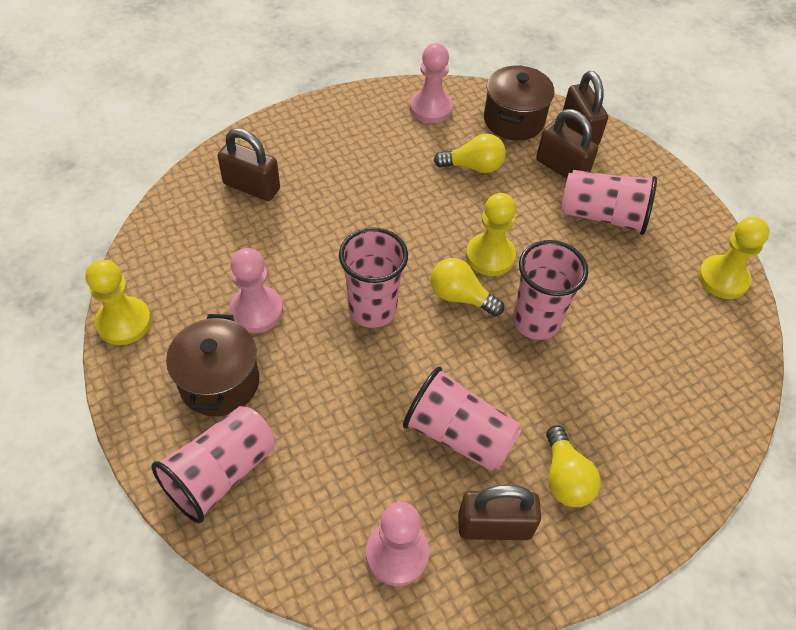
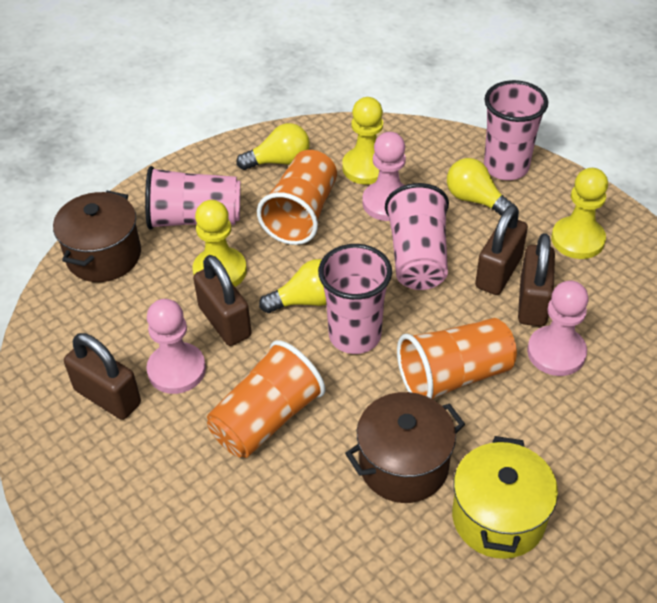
orange cup: none = 0 -> [207,340,325,458] [257,150,337,245] [397,318,517,399] = 3
pink cup: [152,406,275,523] [339,227,408,328] [403,367,521,471] [513,240,588,340] [561,170,657,235] = 5 -> [145,166,241,230] [318,244,392,354] [385,183,449,290] [484,80,548,180] = 4
yellow pot: none = 0 -> [452,436,558,559] = 1

